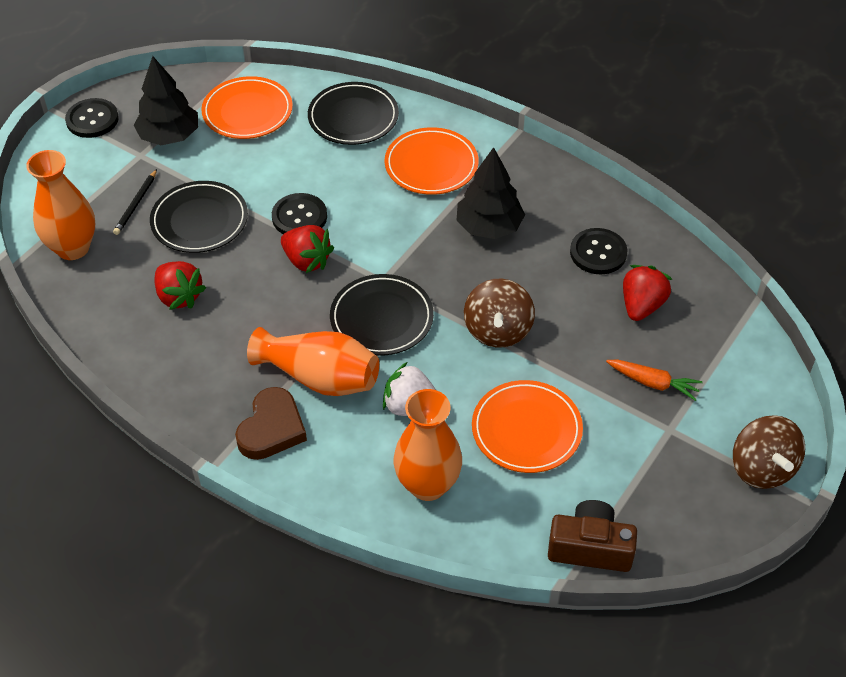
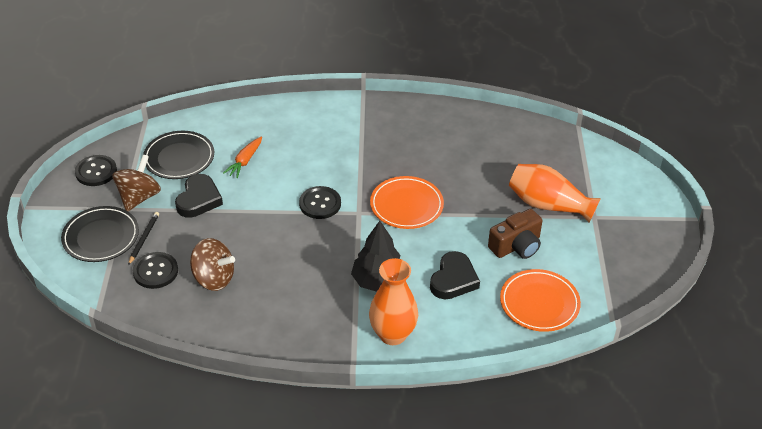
black heart: none = 0 -> [175,174,223,218] [430,251,480,299] = 2
black plate: [150,181,248,253] [308,82,399,145] [330,274,434,356] = 3 -> [61,206,139,262] [143,131,214,179] = 2
black tree: [134,56,198,145] [457,147,525,239] = 2 -> [351,221,400,292] = 1
brown heart: [235,387,307,460] = 1 -> none = 0
orange plate: [201,76,293,139] [385,127,479,195] [472,380,583,473] = 3 -> [370,176,444,229] [500,269,581,332] = 2
orange vase: [26,150,95,260] [247,327,379,396] [393,389,462,501] = 3 -> [369,258,418,345] [509,164,601,223] = 2
red strawberry: [154,261,206,310] [281,225,334,273] [623,265,672,321] = 3 -> none = 0
white strawberry: [383,362,436,416] = 1 -> none = 0

